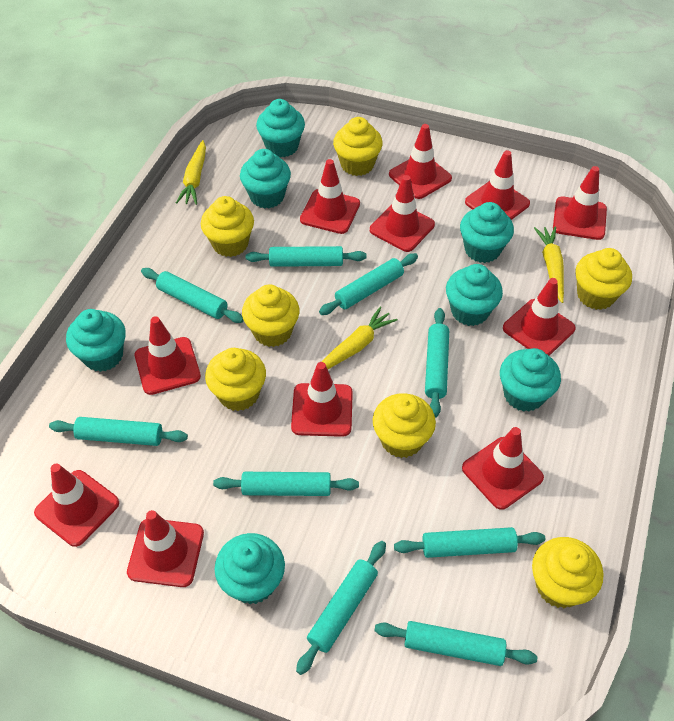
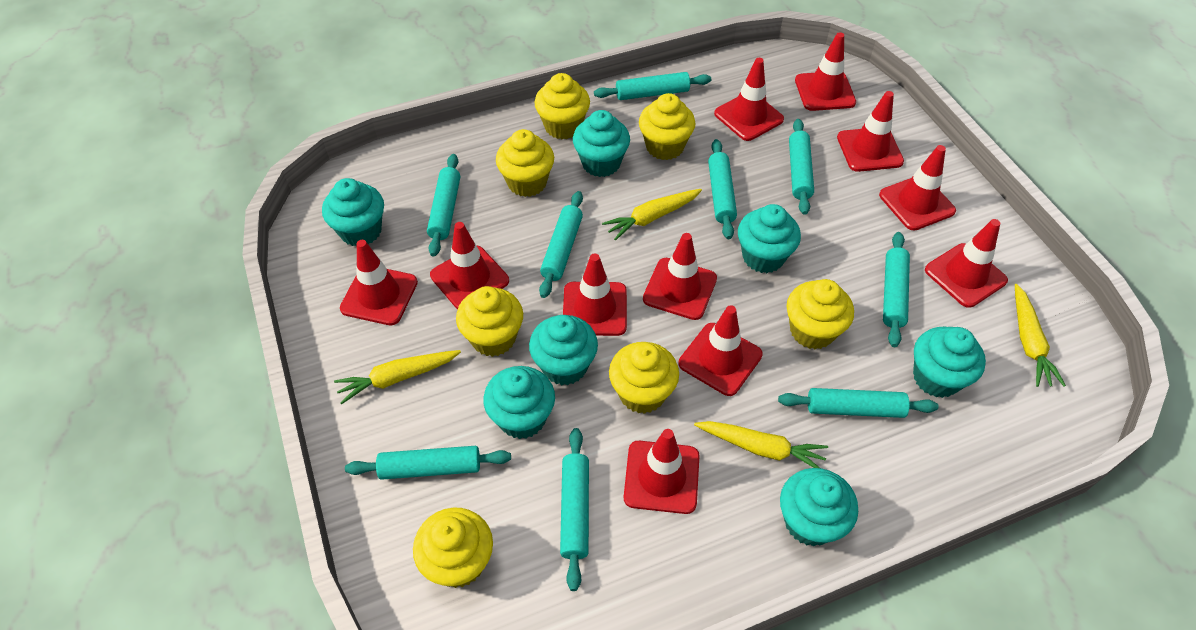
yellow carrot: [176,140,206,205] [322,307,398,369] [534,227,564,303] = 3 -> [334,350,461,405] [602,189,702,241] [694,421,828,468] [1015,284,1066,387] = 4

